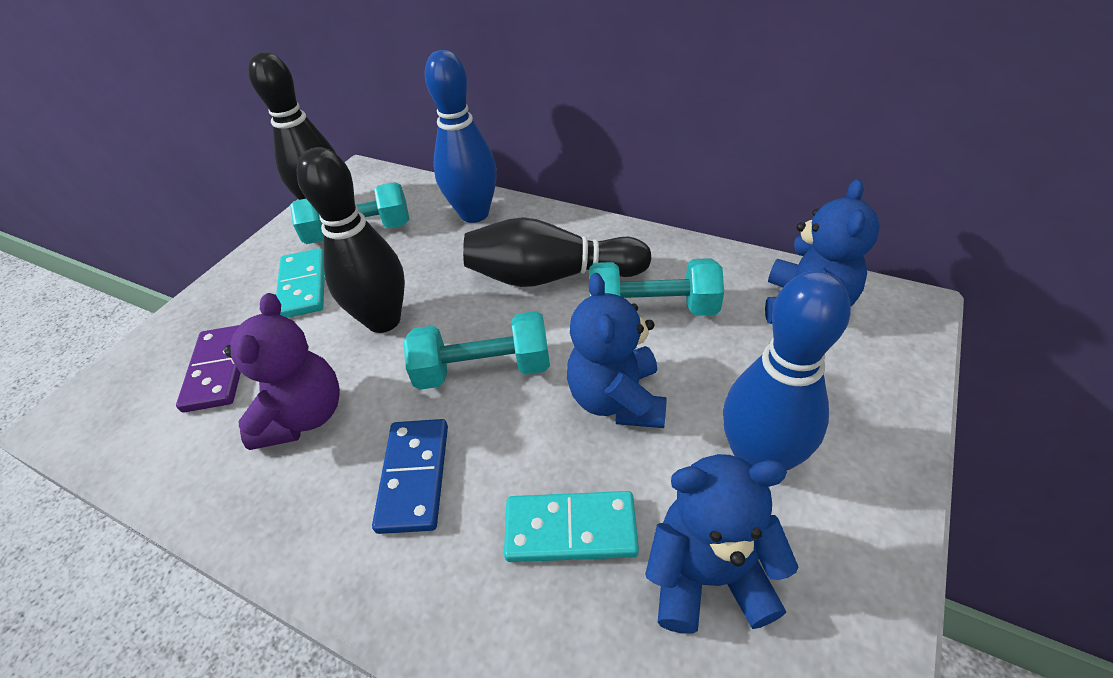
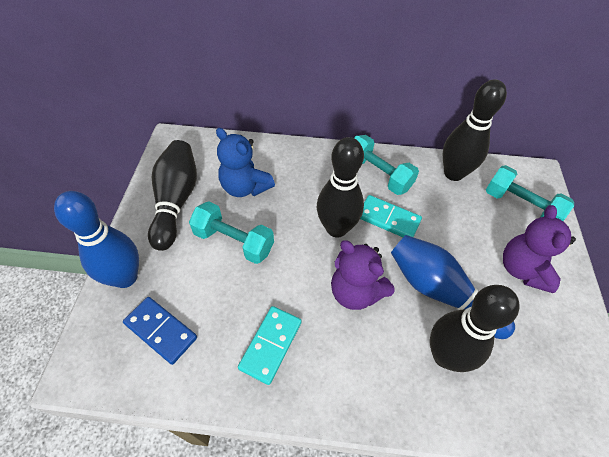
black bowling pin: [248,52,336,200] [297,147,405,333] [463,217,652,287] = 3 -> [148,140,197,251] [317,137,364,237] [430,285,520,372] [443,79,507,181] = 4
blue teddy bear: [567,273,667,428] [645,454,798,634] [765,179,880,324] = 3 -> [216,128,275,197] = 1
purple domino: [176,325,241,412] = 1 -> none = 0
purple teddy bear: [224,293,340,450] = 1 -> [331,240,395,310] [503,205,576,293] = 2

